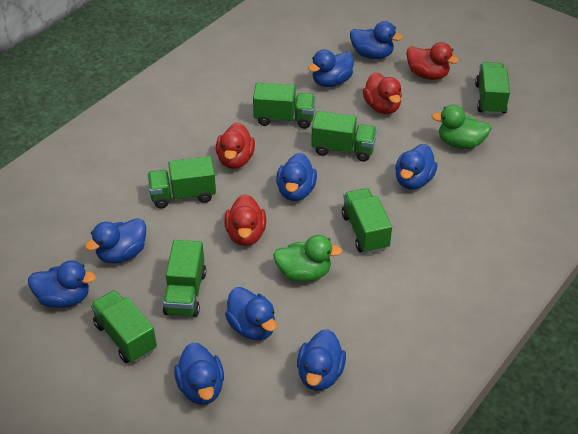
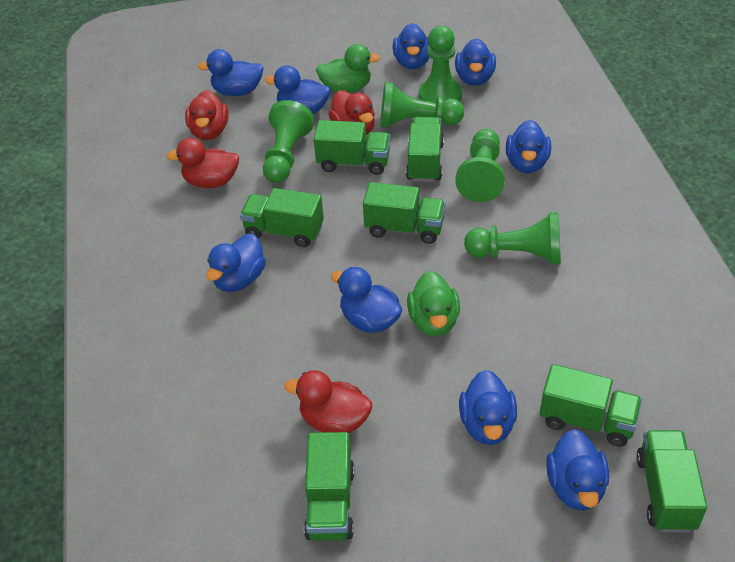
green pawn: none = 0 -> [263,100,314,183] [380,82,464,128] [419,26,462,103] [455,129,505,202] [464,212,561,265] = 5

